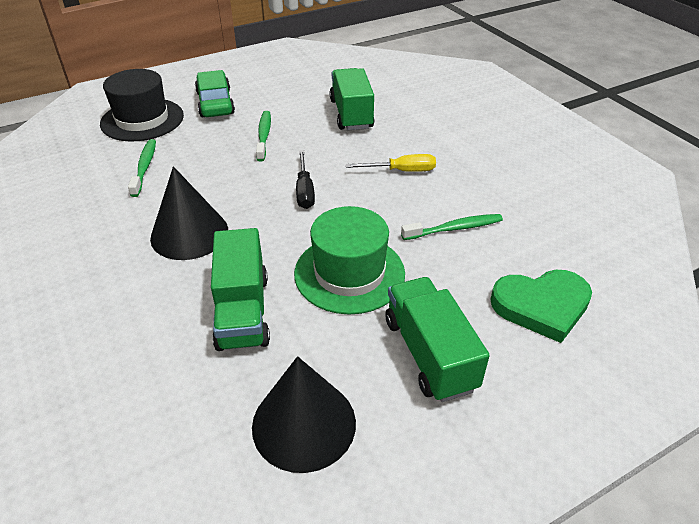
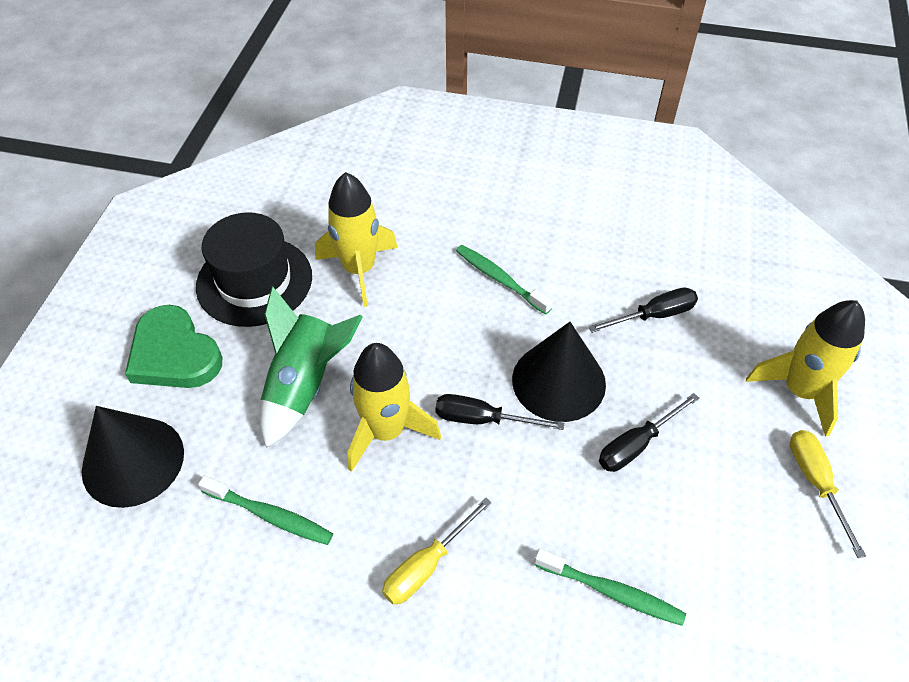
black screwdriver: [296,150,315,209] = 1 -> [435,394,564,430] [588,287,698,333] [599,393,699,472] = 3
green car: [195,70,235,118] = 1 -> none = 0
green hat: [294,206,405,314] = 1 -> none = 0
green rocket: none = 0 -> [260,286,363,448] = 1
green truck: [211,228,270,351] [330,68,375,130] [386,277,490,402] = 3 -> none = 0
yellow rocket: none = 0 -> [315,172,398,307] [347,343,441,472] [746,300,865,437] = 3
yellow screwdriver: [346,154,436,172] = 1 -> [382,498,492,605] [790,430,866,558] = 2

